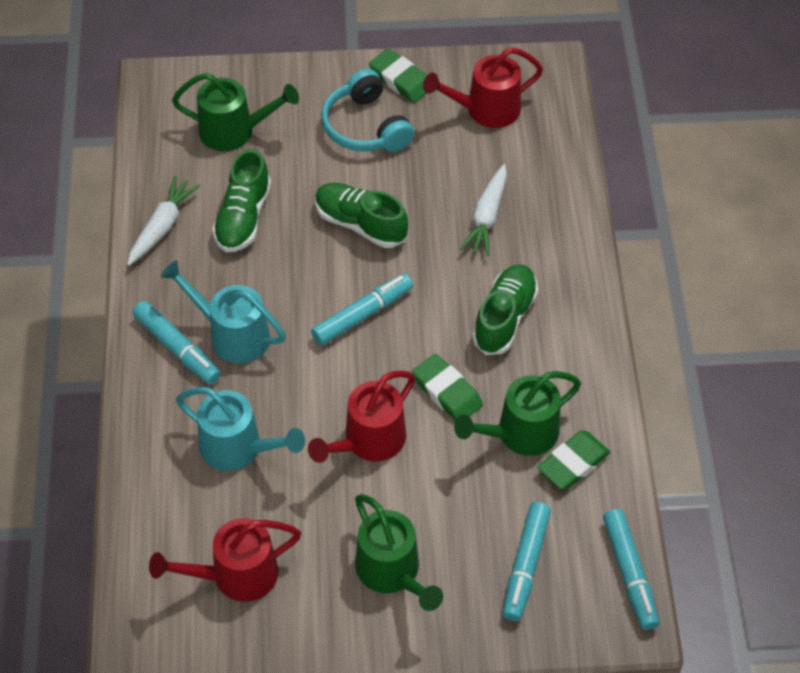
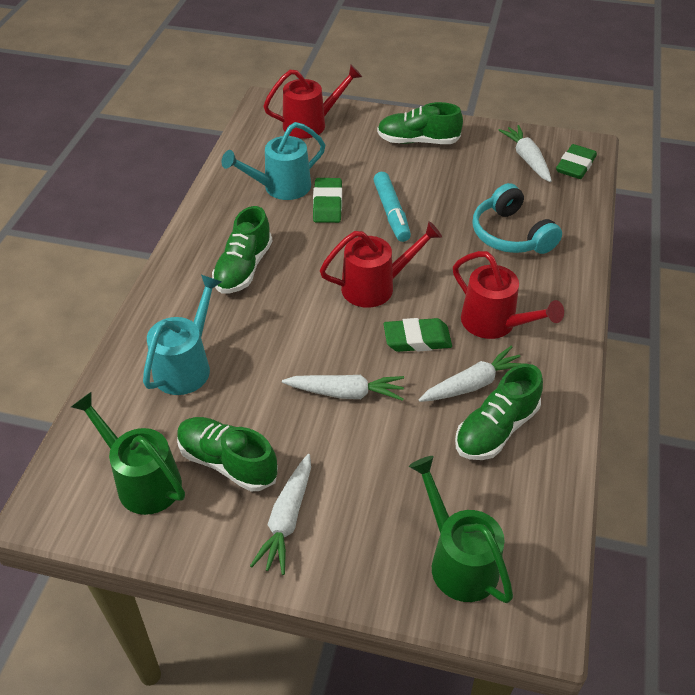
green shoe: [212,149,271,252] [315,183,408,248] [472,264,538,355] = 3 -> [177,417,278,491] [212,206,272,293] [377,102,463,144] [455,364,543,460] = 4
green watering can: [172,73,299,151] [355,494,443,611] [454,371,581,456] = 3 -> [71,392,185,515] [409,456,513,603] = 2
turquoise marker: [133,301,221,384] [311,274,413,345] [503,502,551,621] [603,509,659,630] = 4 -> [373,172,411,242] = 1
white carrot: [127,176,200,266] [460,164,507,256] = 2 -> [250,454,311,575] [282,375,404,401] [418,346,524,402] [499,125,552,182] = 4

